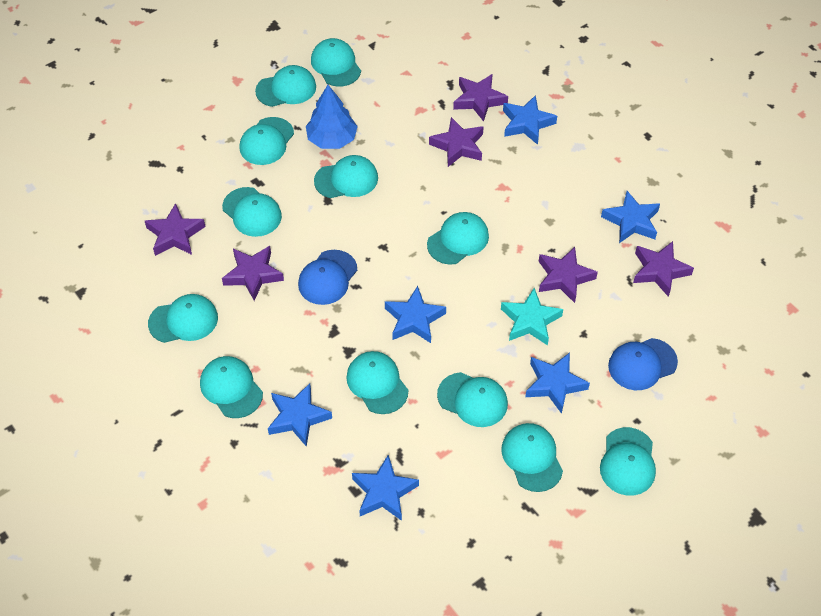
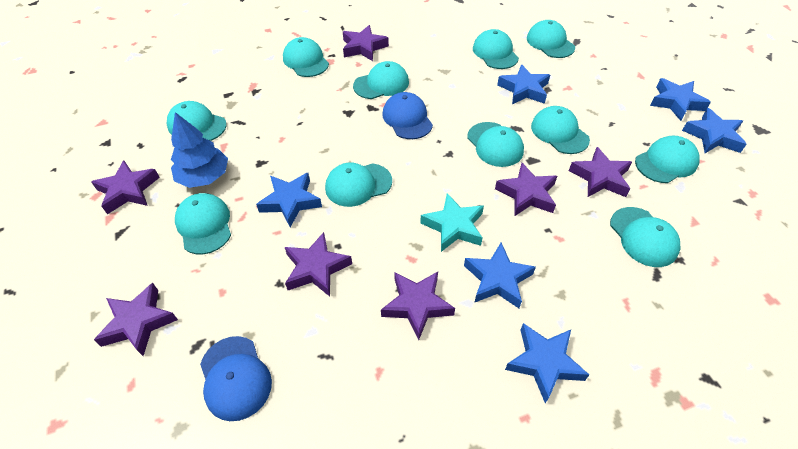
purple star: [145,203,206,256] [222,246,284,301] [429,117,484,167] [453,74,508,122] [539,247,598,303] [633,241,694,297] = 6 -> [91,160,160,214] [94,283,178,356] [285,232,352,297] [343,25,389,61] [381,272,455,340] [495,163,557,216] [569,147,632,197] = 7
turquoise cap: [148,294,218,343] [200,356,263,418] [222,187,282,237] [239,117,294,165] [255,65,316,107] [311,38,361,87] [314,155,378,198] [346,351,408,414] [427,212,489,265] [437,372,508,427] [501,423,563,492] [600,427,656,496] = 12 -> [167,101,226,141] [175,193,231,254] [283,37,329,77] [325,163,392,207] [353,61,409,99] [467,122,524,167] [473,29,519,69] [527,20,575,58] [531,106,590,154] [610,207,681,267] [635,136,700,183] = 11

